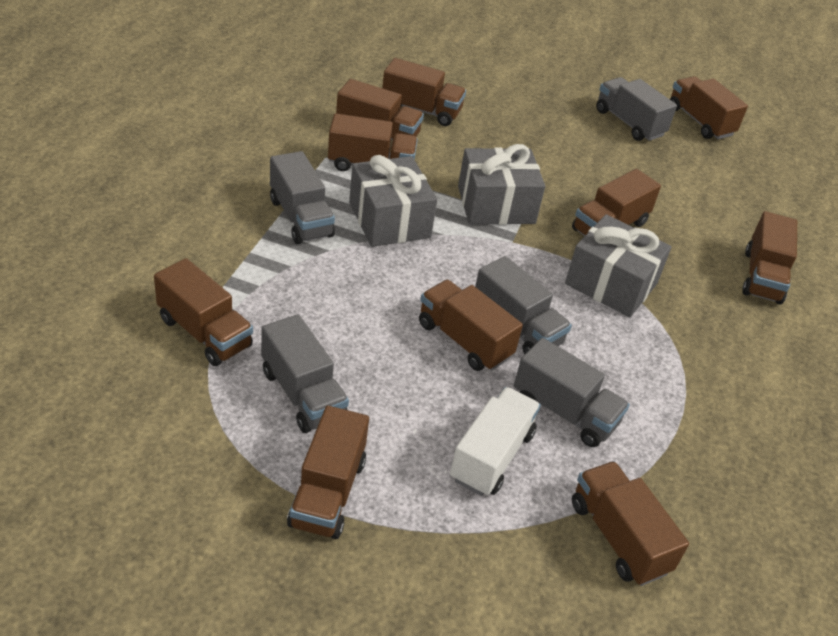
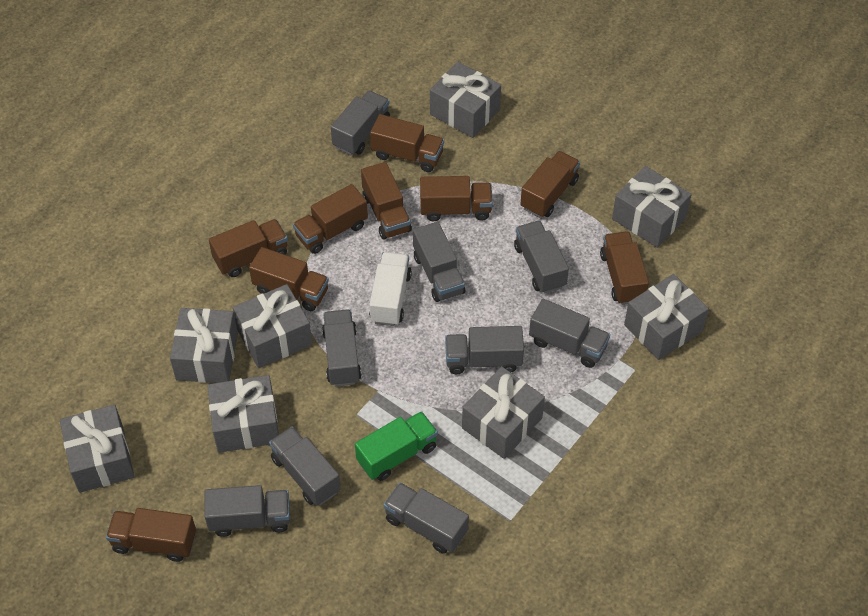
brown truck: [154,258,253,366] [287,405,369,539] [328,113,418,171] [336,79,424,140] [382,58,466,126] [419,280,523,371] [572,169,661,236] [572,461,689,586] [670,76,748,139] [742,211,797,305] = 10 -> [106,508,196,562] [209,219,288,277] [249,247,329,311] [293,184,368,254] [361,162,412,240] [370,114,444,172] [420,176,493,222] [520,151,580,218] [600,231,649,305] = 9
green truck: none = 0 -> [355,411,438,481] = 1
grey gift: [349,155,437,247] [458,144,545,225] [565,214,672,317] = 3 -> [60,405,134,493] [170,308,238,383] [207,375,279,453] [233,284,312,368] [430,62,501,138] [462,367,545,459] [612,166,692,248] [624,274,709,360] = 8
grey truck: [261,315,349,433] [270,151,335,244] [475,256,572,354] [514,338,630,447] [596,77,677,141] = 5 -> [204,485,290,537] [269,426,341,506] [322,310,361,386] [331,91,390,155] [384,483,469,554] [413,222,465,302] [445,326,524,374] [514,221,569,294] [529,299,610,368] = 9

